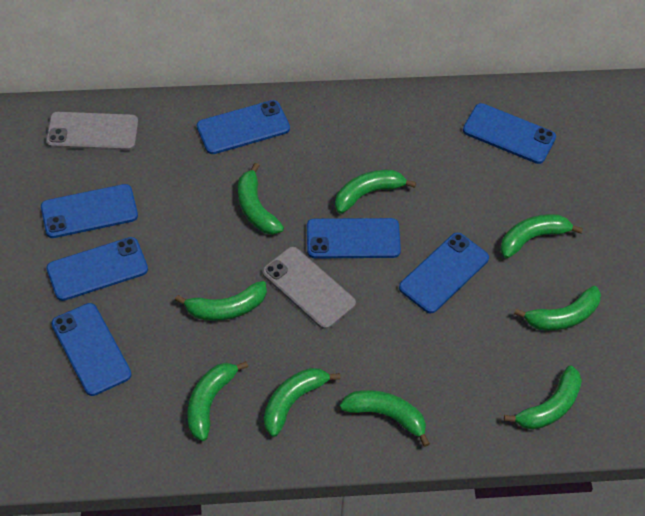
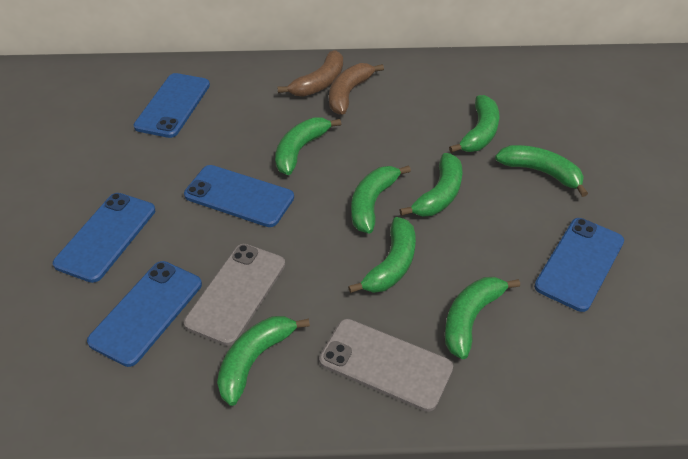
blue phone: [41,184,138,238] [46,237,148,301] [51,303,132,396] [197,100,290,154] [307,218,401,258] [399,233,489,313] [463,103,556,164] = 7 -> [53,193,155,283] [87,261,202,367] [134,73,210,138] [184,165,294,227] [534,218,624,312] = 5
brown banana: none = 0 -> [277,50,343,97] [329,63,384,115] = 2
green banana: [175,281,267,321] [187,361,248,441] [238,162,284,234] [264,368,340,437] [335,170,416,214] [340,390,430,447] [500,214,583,259] [504,366,582,430] [514,286,601,331] = 9 -> [217,316,310,406] [275,117,341,175] [348,217,416,293] [351,165,411,234] [400,153,462,216] [445,277,520,359] [449,95,499,153] [495,145,588,197] = 8

